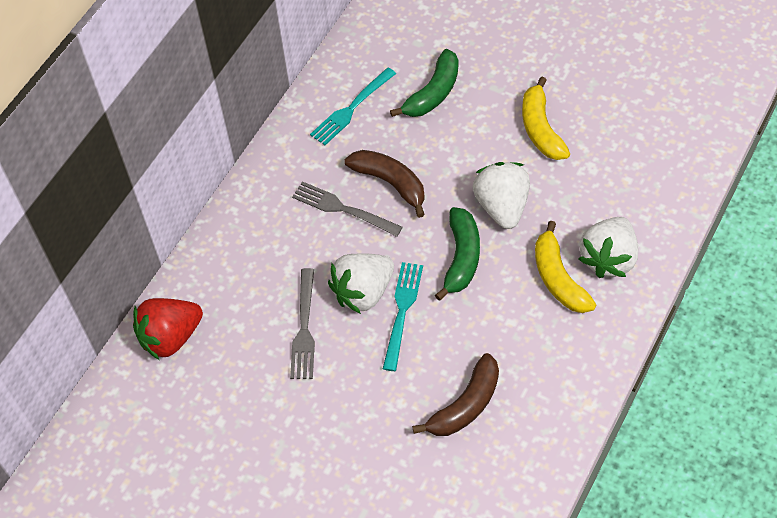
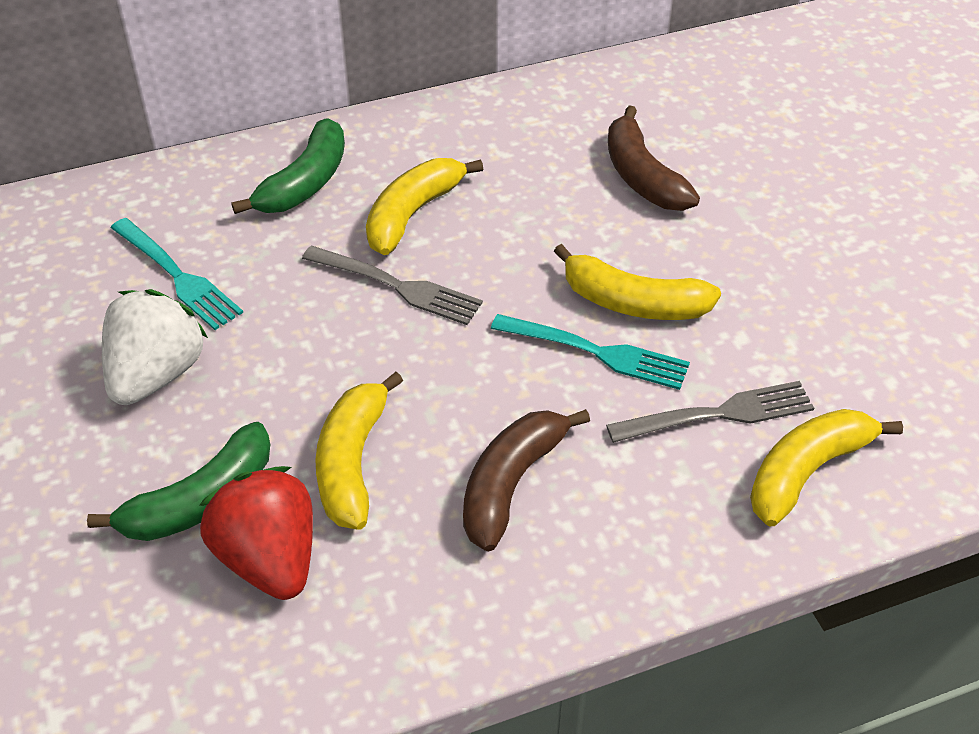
white strawberry: [328,253,394,314] [473,162,530,229] [578,217,638,278] = 3 -> [102,289,208,405] = 1
yellow banana: [522,77,570,160] [535,221,596,313] = 2 -> [315,372,403,530] [366,158,483,255] [554,244,721,320] [750,409,903,526] = 4

